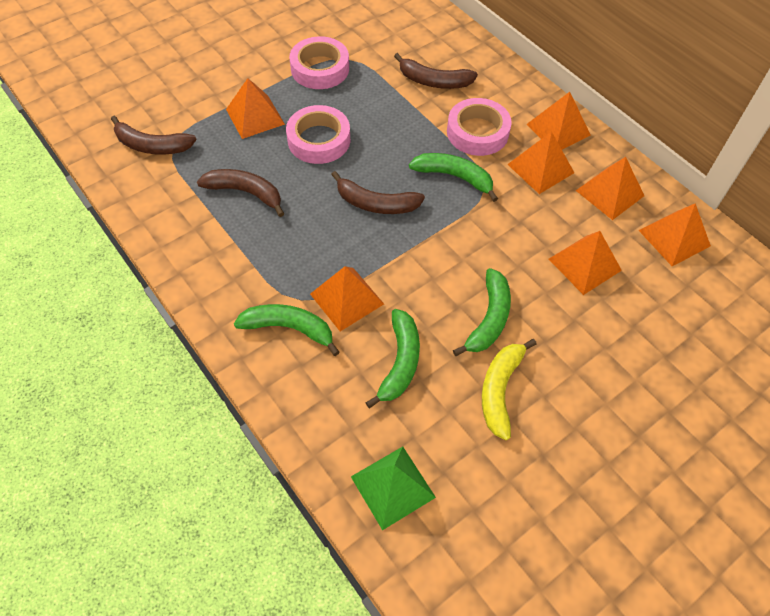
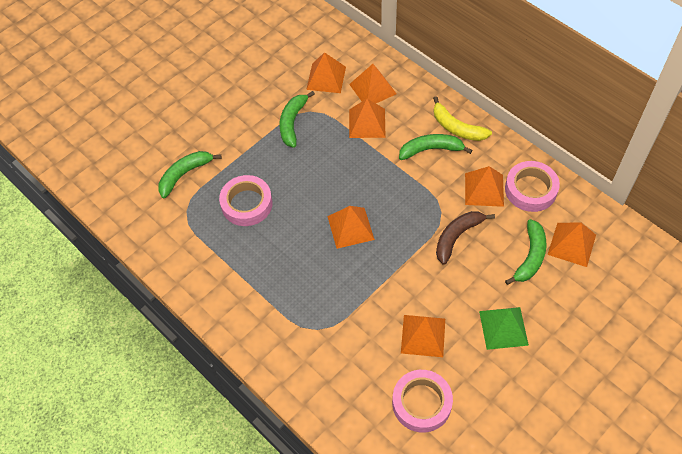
brown banana: [111,116,197,155] [197,169,284,217] [331,171,425,214] [394,53,478,89] = 4 -> [436,211,495,265] = 1

